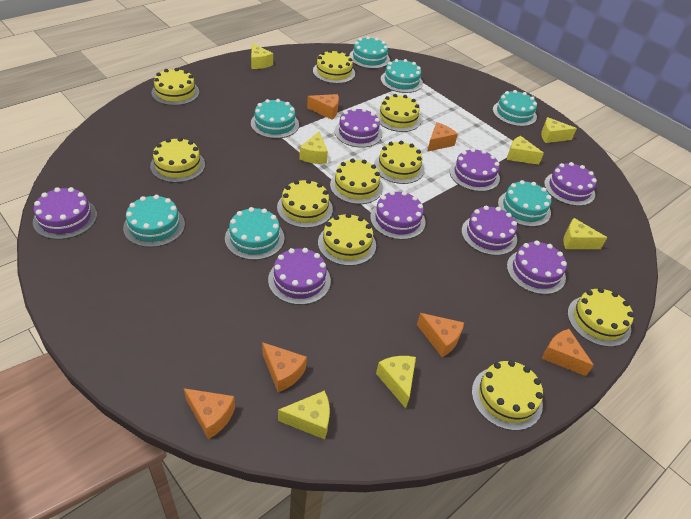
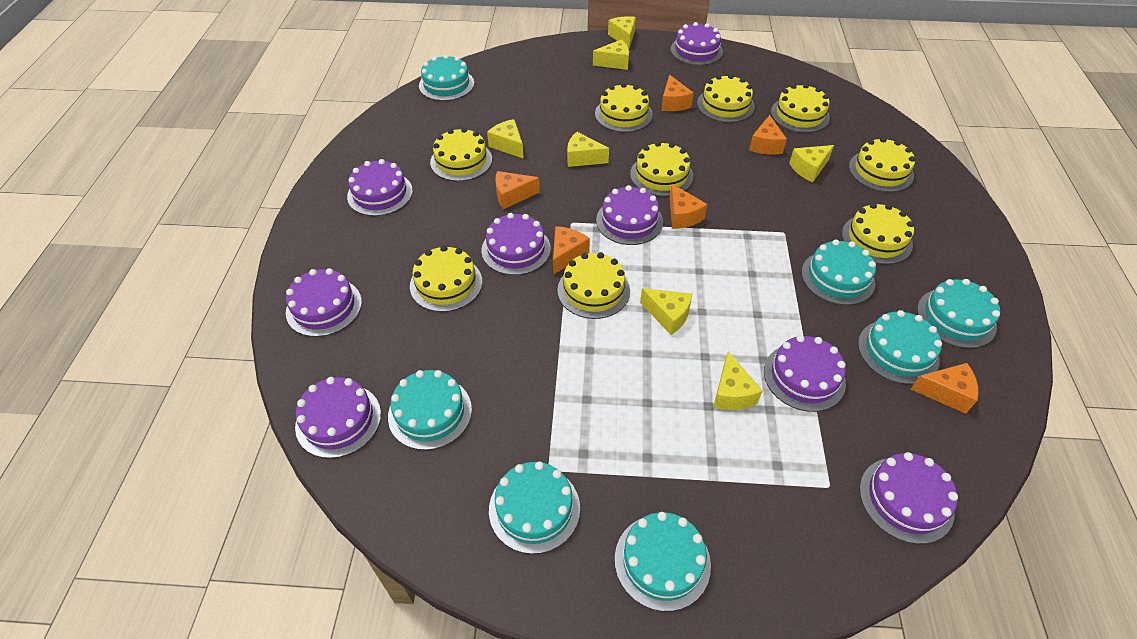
yellow cake: [150,137,205,183] [151,68,199,106] [277,179,333,228] [313,50,355,84] [318,213,376,266] [330,158,383,204] [374,141,424,184] [376,94,421,132] [472,360,543,431] [567,288,634,347] = 10 -> [410,245,482,312] [430,128,492,181] [557,252,630,319] [595,83,653,132] [630,141,693,196] [697,74,755,122] [771,84,830,133] [842,203,914,264] [849,137,915,192] = 9

